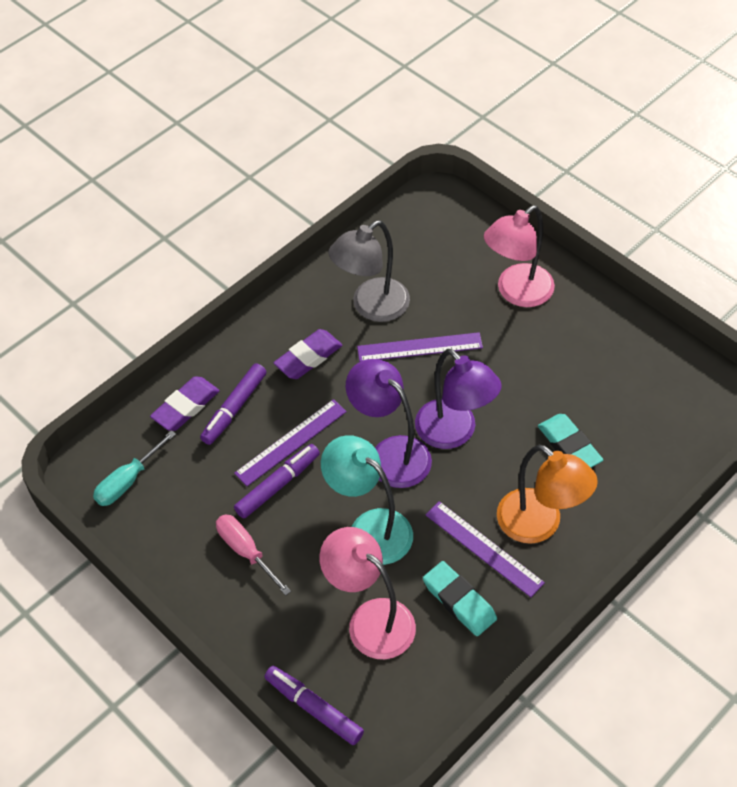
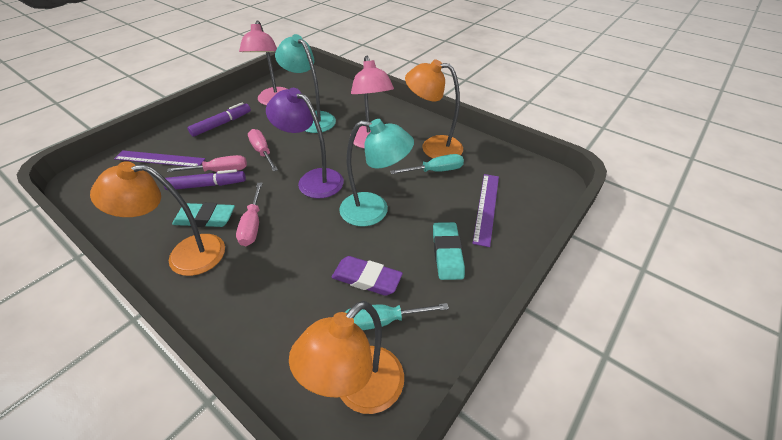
grey lamp: [328,220,410,322] = 1 -> none = 0
orange lamp: [497,445,598,544] = 1 -> [90,161,225,276] [289,301,404,414] [405,59,463,158] = 3
pink screwdriver: [216,515,291,596] = 1 -> [167,155,247,172] [236,183,263,246] [248,129,278,172] = 3
purple eraser: [150,376,220,431] [274,329,342,379] = 2 -> [332,256,403,296] = 1
purple lamp: [346,359,432,488] [415,349,502,449] = 2 -> [266,88,344,198] = 1
purple marker: [200,363,266,445] [234,444,320,519] [264,666,364,745] = 3 -> [163,169,246,190] [187,102,251,137] = 2
purple ruler: [234,399,347,486] [357,332,483,362] [426,501,545,597] = 3 -> [114,150,205,167] [472,174,499,247] = 2
turquoise lamp: [321,435,413,565] = 1 -> [275,34,336,133] [339,119,414,226] = 2
turquoise screwdriver: [93,430,176,506] = 1 -> [345,303,449,330] [390,154,464,174] = 2

